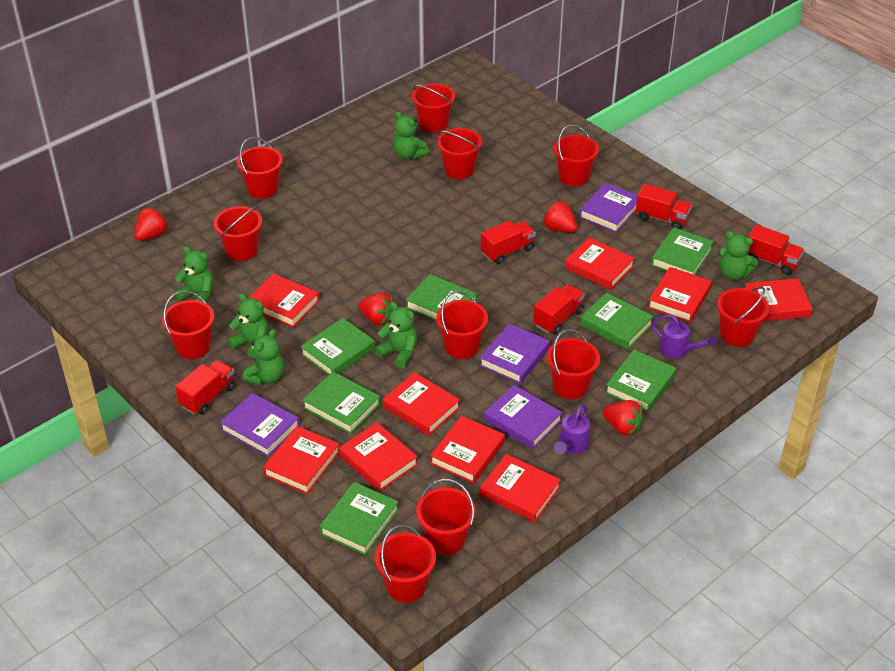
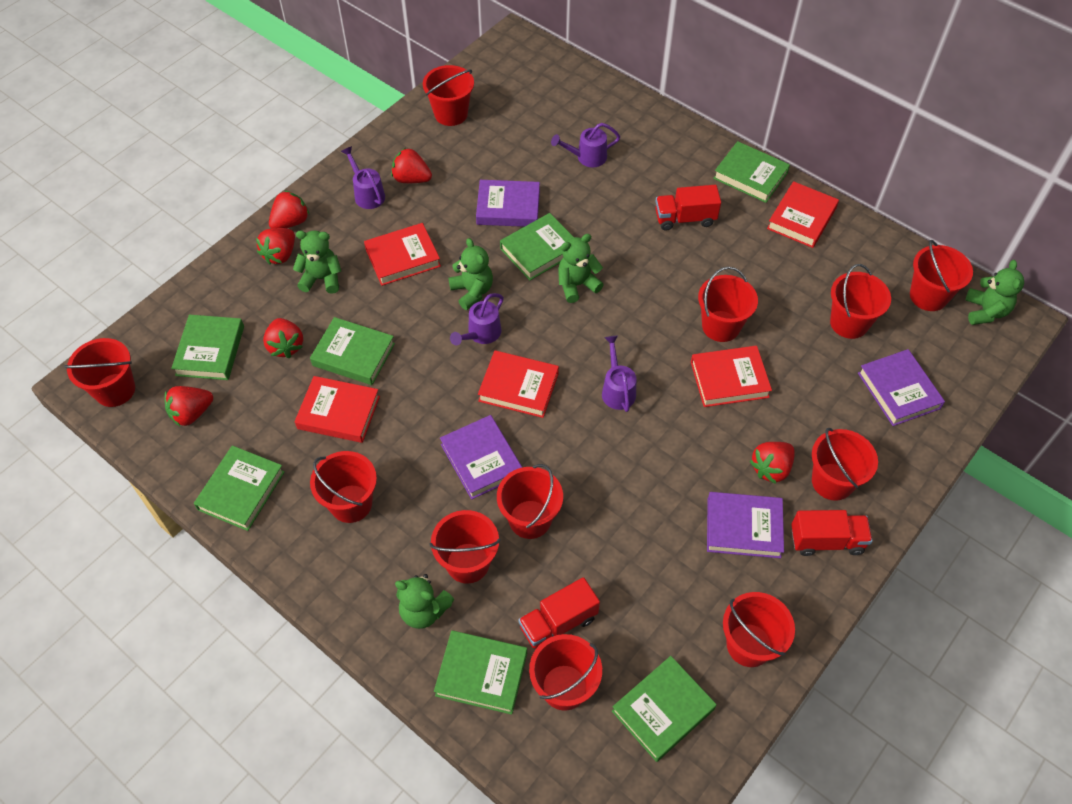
green teddy bear: [174,246,214,303] [228,293,269,359] [243,329,285,385] [375,302,417,368] [393,112,429,159] [718,231,758,280] = 6 -> [293,231,341,294] [395,574,454,629] [448,238,493,310] [558,234,604,303] [966,260,1024,325] = 5
purple watering can: [554,404,590,454] [651,314,717,359] = 2 -> [341,146,385,209] [450,293,504,346] [551,123,620,167] [602,336,636,412] = 4
red book: [249,273,319,327] [263,426,340,494] [339,422,418,491] [383,372,460,436] [430,416,505,483] [480,454,561,522] [565,237,635,290] [648,267,712,322] [745,278,813,322] = 9 -> [295,376,380,443] [364,223,441,286] [478,350,559,418] [691,346,772,407] [767,181,839,248] = 5
red strawberry: [134,207,169,241] [358,292,394,326] [542,201,577,233] [603,400,644,436] = 4 -> [165,386,213,426] [256,228,295,264] [263,318,303,358] [269,190,310,229] [391,148,432,183] [750,442,795,484] = 6
red truck: [175,360,235,415] [480,220,536,264] [533,284,585,334] [636,184,692,229] [747,224,804,275] = 5 -> [518,577,600,649] [655,185,721,231] [791,510,873,556] = 3

